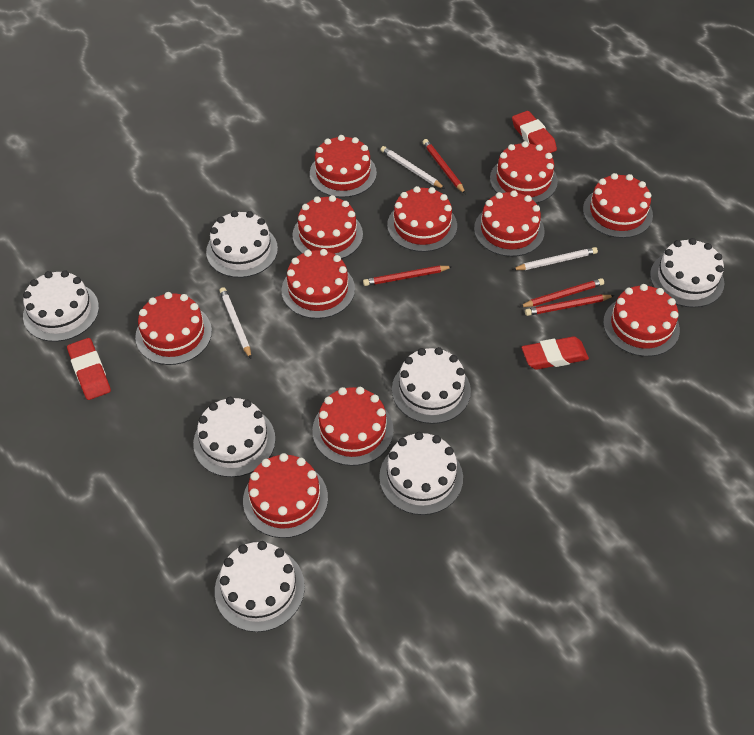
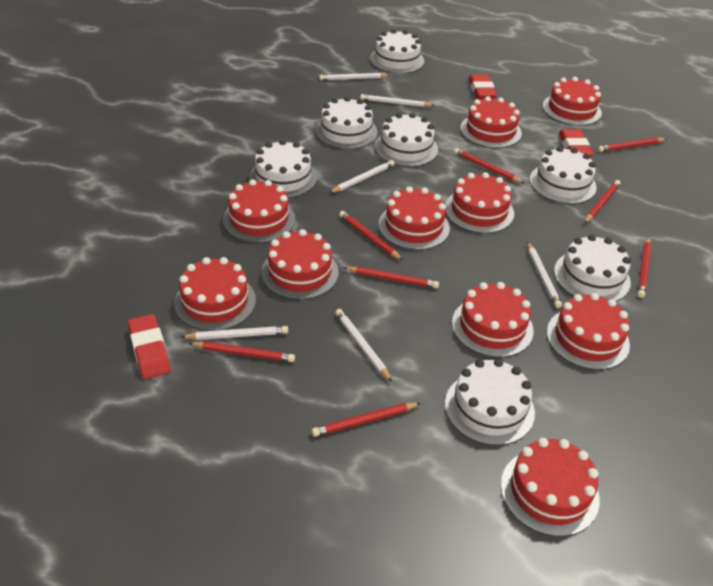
red cake: [135,292,212,365] [243,453,328,538] [282,249,355,319] [293,195,363,259] [310,135,377,198] [312,387,394,466] [387,186,457,252] [474,190,545,257] [490,141,558,203] [583,173,653,238] [603,284,680,357] = 11 -> [174,257,256,331] [223,179,295,243] [261,229,338,300] [378,186,450,250] [445,172,514,233] [452,282,534,357] [460,96,522,148] [501,438,600,537] [543,77,602,126] [547,293,630,370] = 10
red pencil: [363,266,453,286] [423,139,466,194] [520,278,604,307] [525,295,615,316] = 4 -> [189,341,295,362] [311,403,421,437] [339,211,403,260] [343,267,439,288] [454,148,524,183] [584,180,621,224] [598,138,666,152] [638,237,651,298] = 8
white pencil: [219,287,251,359] [381,146,445,189] [512,247,598,270] = 3 -> [181,326,288,340] [319,73,389,80] [329,160,395,193] [335,309,392,382] [360,94,435,107] [527,241,562,308] = 6

